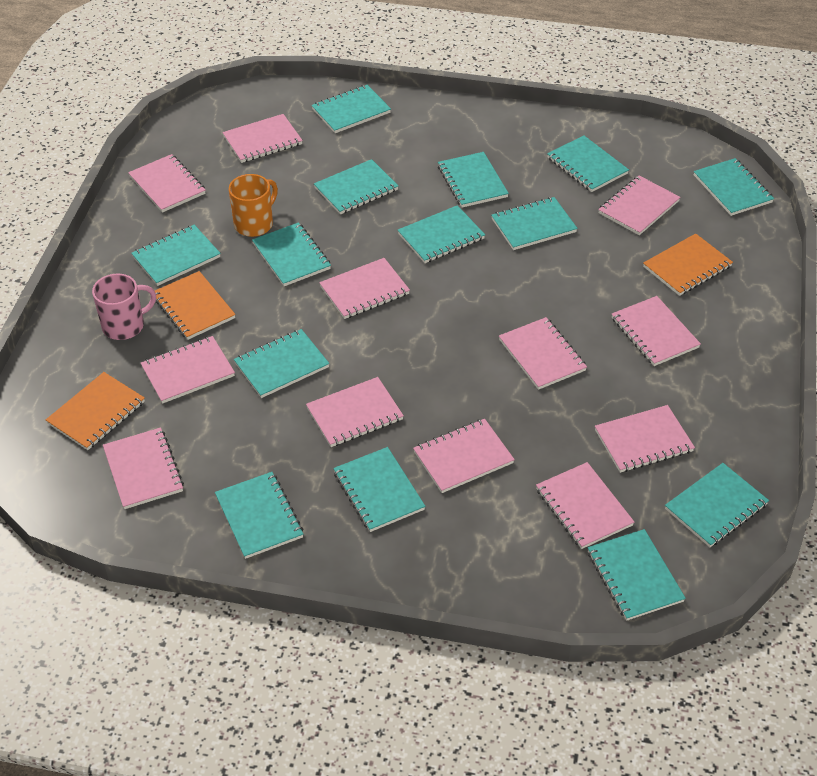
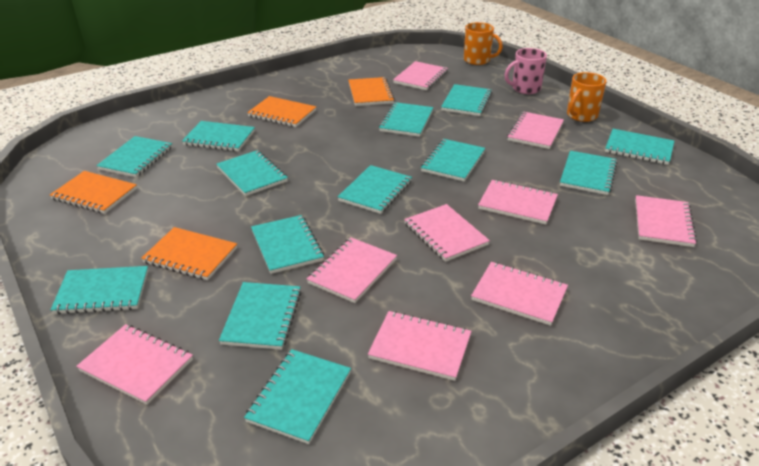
orange mug: [229,174,278,237] = 1 -> [464,22,503,65] [567,72,606,122] = 2
orange notebook: [46,372,145,450] [155,271,236,340] [643,233,733,296] = 3 -> [50,171,137,214] [141,227,237,280] [247,96,316,127] [348,77,395,106] = 4
pink notebook: [103,428,184,509] [128,154,206,213] [141,336,235,404] [223,114,303,163] [306,377,404,447] [319,258,410,319] [413,419,515,493] [499,317,587,390] [536,462,634,549] [595,405,695,473] [598,175,680,235] [612,296,701,366] = 12 -> [76,324,193,405] [307,238,397,303] [368,311,472,381] [393,61,448,90] [404,204,490,262] [471,262,568,326] [478,179,558,224] [507,111,564,149] [635,195,697,247] = 9
turquoise notebook: [131,225,221,286] [215,472,303,559] [234,329,329,398] [252,222,331,286] [311,85,391,133] [314,159,398,215] [333,447,426,532] [398,205,485,263] [438,152,509,208] [491,197,578,250] [547,136,629,192] [588,529,686,621] [665,463,769,547] [694,158,774,216] = 14 -> [51,266,148,314] [96,136,172,177] [182,121,255,151] [216,150,288,196] [219,282,301,350] [244,349,351,444] [251,215,324,274] [338,165,412,214] [379,102,433,137] [421,139,485,181] [441,84,492,116] [560,151,617,195] [605,129,674,165] = 13

